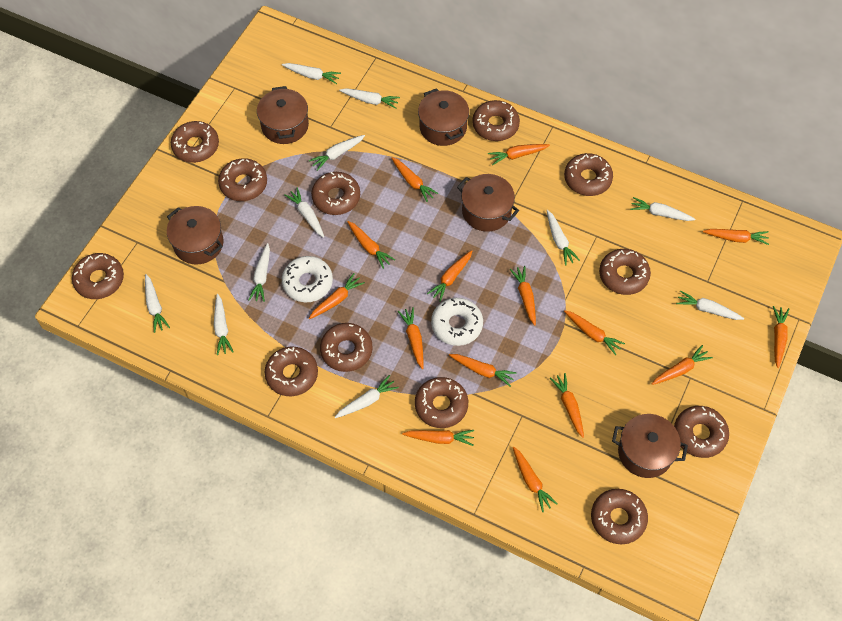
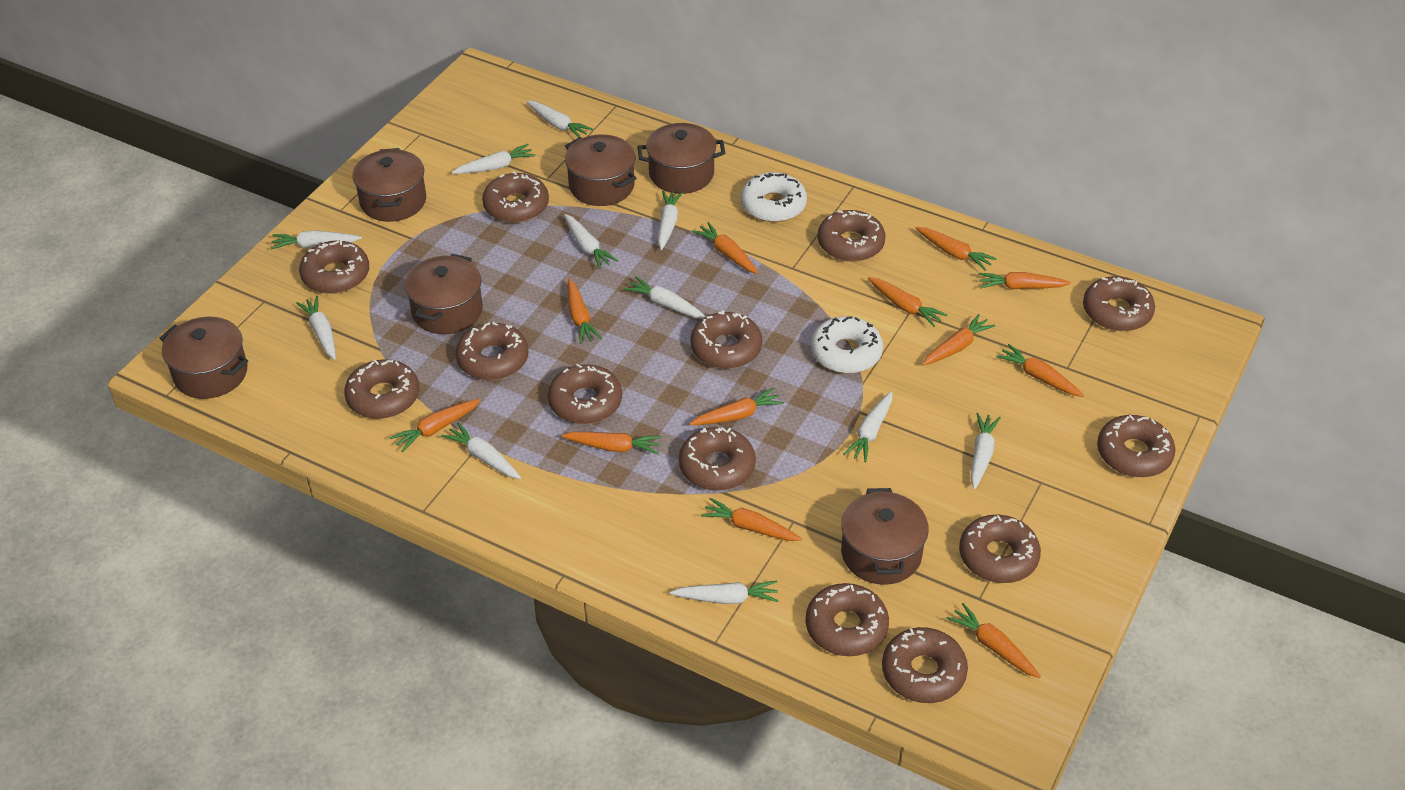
brown donut: [72,253,124,299] [171,121,219,163] [218,158,267,201] [265,347,318,396] [311,172,360,215] [320,323,373,372] [415,377,468,428] [472,100,520,141] [564,153,613,196] [591,489,648,544] [599,249,651,295] [674,406,729,458] = 12 -> [299,240,369,294] [344,359,419,419] [456,322,529,380] [482,171,549,223] [548,364,622,424] [679,427,756,491] [691,310,762,369] [806,583,889,656] [818,210,885,262] [882,627,968,703] [959,515,1041,583] [1083,276,1155,331] [1097,415,1175,477] = 13
brown pot: [167,206,224,265] [257,86,309,144] [418,88,469,146] [457,174,519,232] [612,414,688,478] = 5 -> [160,317,248,399] [352,148,426,222] [405,254,483,334] [565,134,637,206] [637,123,725,194] [841,488,929,585] = 6
orange carrot: [309,273,365,319] [347,221,395,269] [391,157,438,202] [398,307,424,369] [402,430,474,446] [427,250,472,302] [449,354,517,387] [488,144,550,165] [510,266,536,326] [513,446,558,512] [550,373,584,438] [564,310,625,355] [652,345,713,385] [703,229,769,245] [773,306,789,368] = 15 -> [390,399,480,452] [561,432,662,454] [568,279,602,344] [689,388,784,425] [692,222,759,274] [701,498,802,541] [868,277,947,327] [916,227,997,271] [922,314,996,366] [946,603,1041,678] [978,272,1071,289] [996,344,1084,397] = 12

